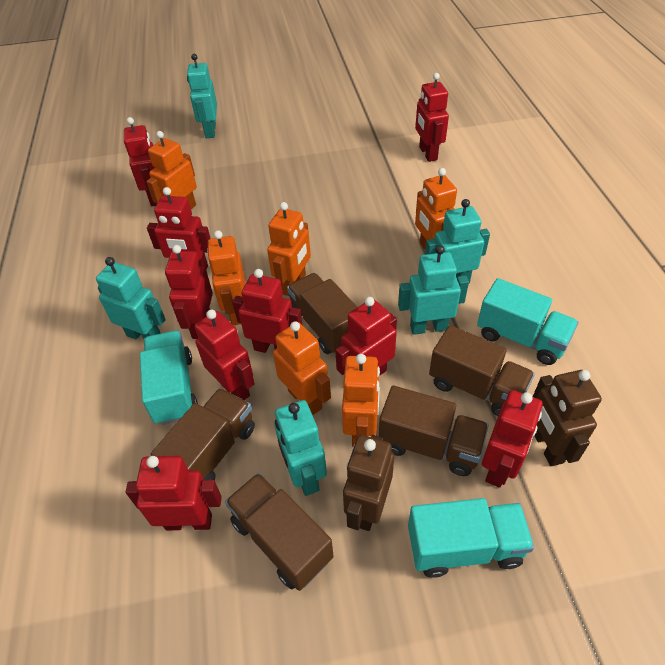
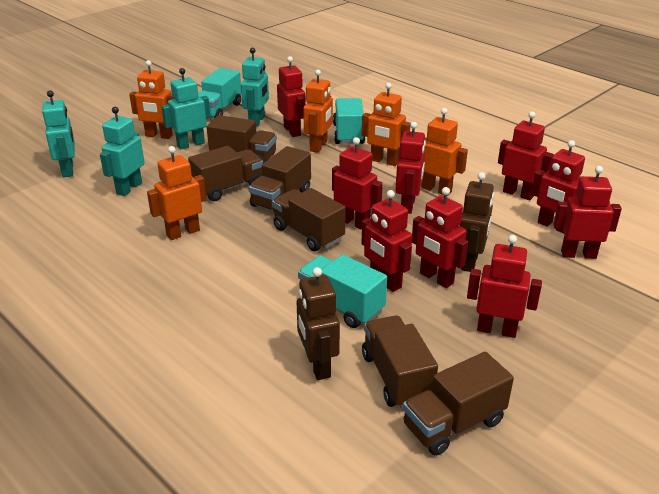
brown truck: [151,388,255,480] [225,473,334,591] [287,273,357,354] [379,386,489,476] [429,325,535,416] = 5 -> [188,146,263,201] [207,115,277,163] [249,146,311,211] [272,188,346,251] [362,315,438,409] [403,352,514,456] = 6
orange robot: [146,131,197,209] [207,230,246,325] [267,202,311,296] [273,321,331,415] [342,354,380,447] [415,168,457,250] = 6 -> [129,60,174,139] [147,146,206,240] [303,69,333,153] [362,83,411,166] [421,108,468,196] = 5
turquoise robot: [96,257,166,340] [187,54,217,138] [274,400,327,496] [398,245,469,335] [425,199,490,283] = 5 -> [42,90,75,177] [100,107,145,196] [161,68,210,149] [241,48,269,127] = 4

